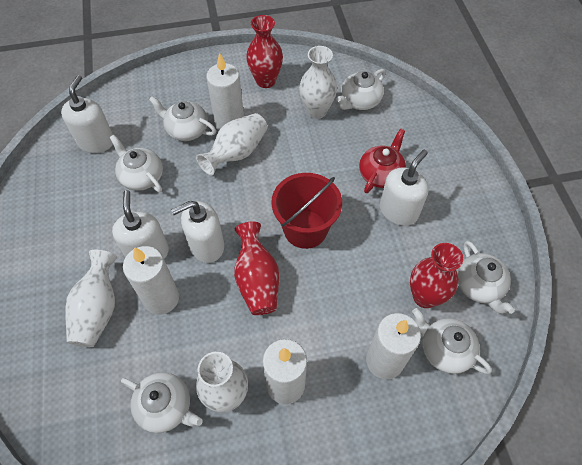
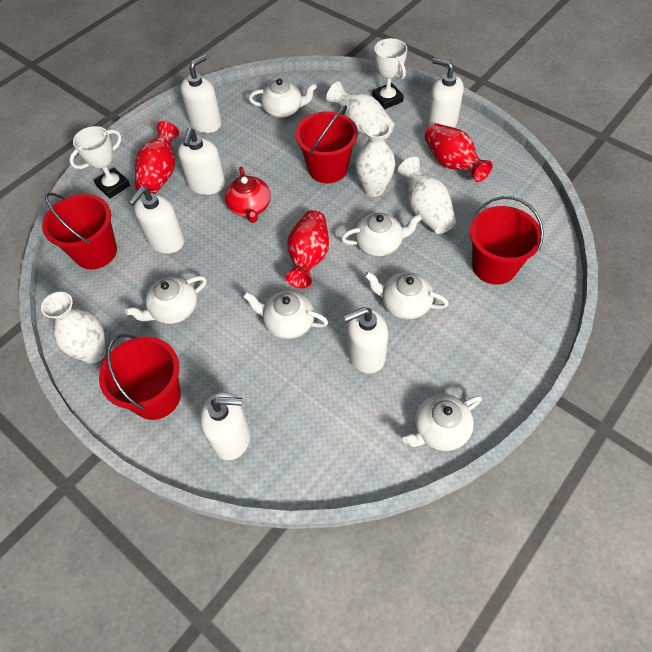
red bucket: [271,173,342,249] = 1 -> [42,193,117,269] [99,334,181,420] [295,105,358,183] [470,196,544,285] = 4
white candle: [123,246,179,315] [206,53,244,131] [263,339,307,404] [366,313,421,379] = 4 -> none = 0
white soap dispenser: [61,75,113,153] [112,190,169,259] [171,201,224,263] [380,150,429,226] = 4 -> [128,187,185,254] [178,128,225,195] [181,55,222,133] [200,392,250,460] [343,307,388,374] [427,58,464,128] = 6
white trophy: none = 0 -> [69,126,130,199] [372,38,407,109] = 2

